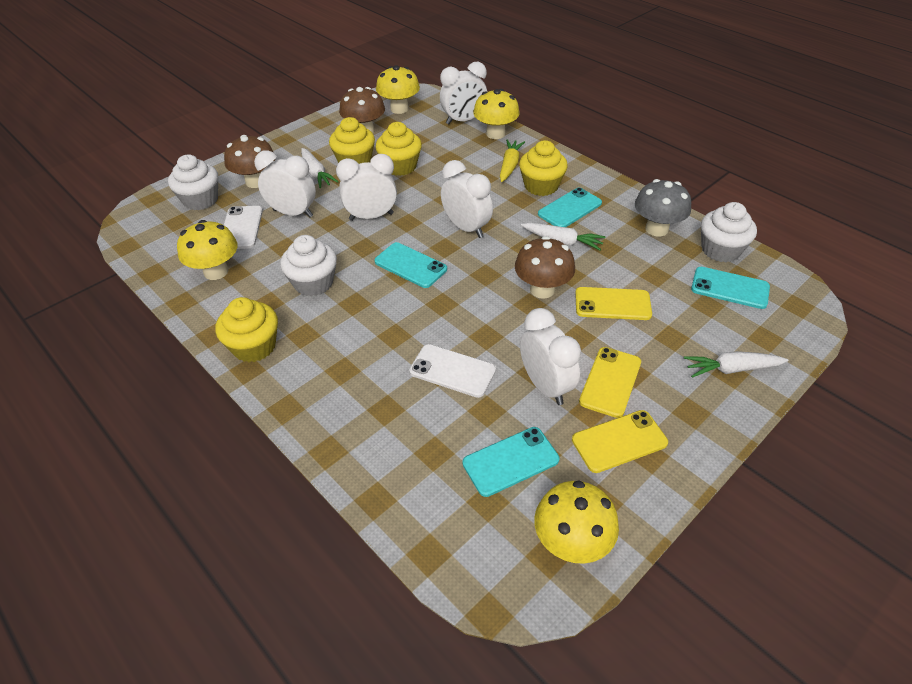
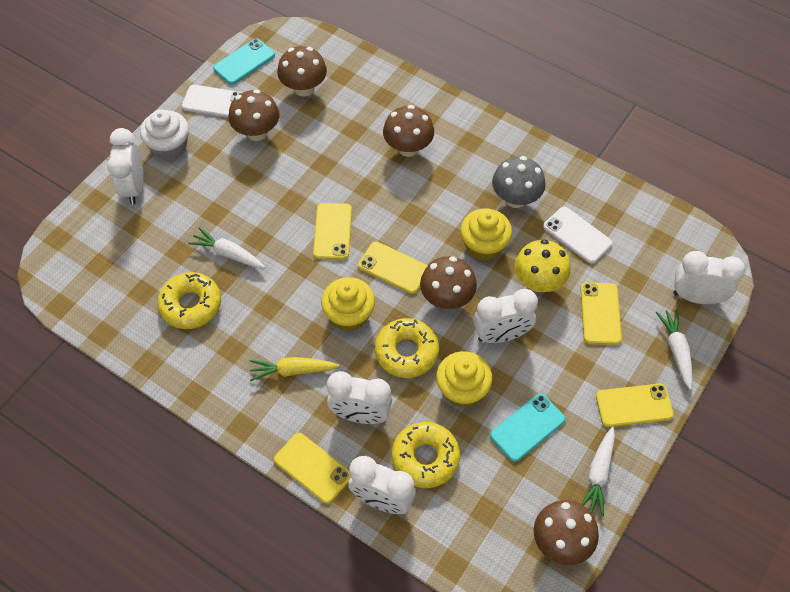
brown mushroom: [224,135,276,188] [339,87,385,133] [515,236,575,299] = 3 -> [228,90,279,141] [277,46,327,96] [383,105,434,157] [420,256,477,309] [534,500,599,565] = 5
turquoise phone: [374,242,447,288] [463,427,560,497] [538,188,602,227] [691,267,770,309] = 4 -> [213,39,275,85] [490,394,566,462] = 2
white cupcake: [168,154,218,210] [280,235,337,296] [701,202,757,262] = 3 -> [140,109,189,160] = 1
yellow cupcake: [216,297,278,362] [329,117,375,164] [376,122,422,176] [519,140,568,196] = 4 -> [321,277,375,332] [436,351,492,407] [460,209,512,261] = 3
yellow donut: none = 0 -> [157,272,221,329] [375,318,439,378] [392,422,460,488] = 3
yellow mushroom: [177,220,238,280] [376,65,420,114] [473,89,520,139] [534,480,619,564] = 4 -> [514,239,571,292] = 1
yellow phone: [572,410,668,473] [575,287,652,320] [579,347,641,418] = 3 -> [274,433,350,504] [313,203,352,260] [358,241,428,294] [580,282,622,345] [596,384,674,427] = 5

